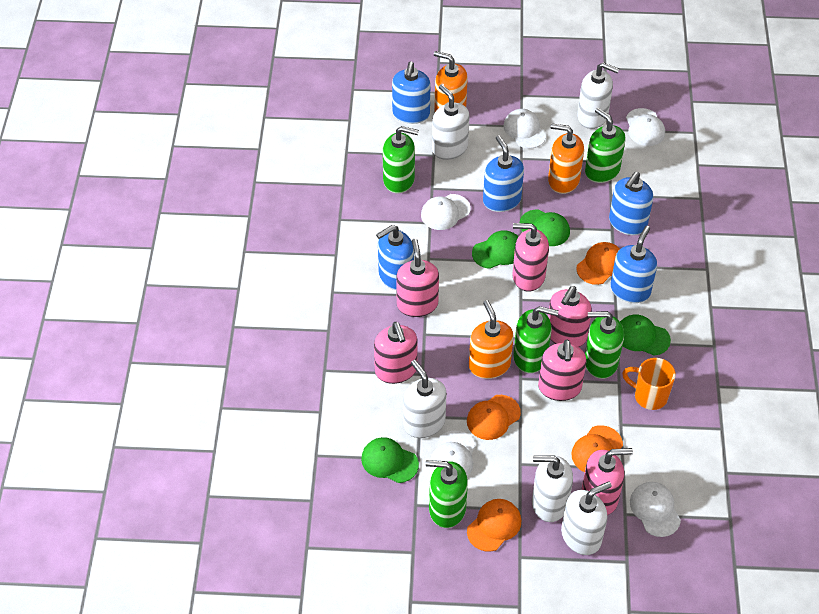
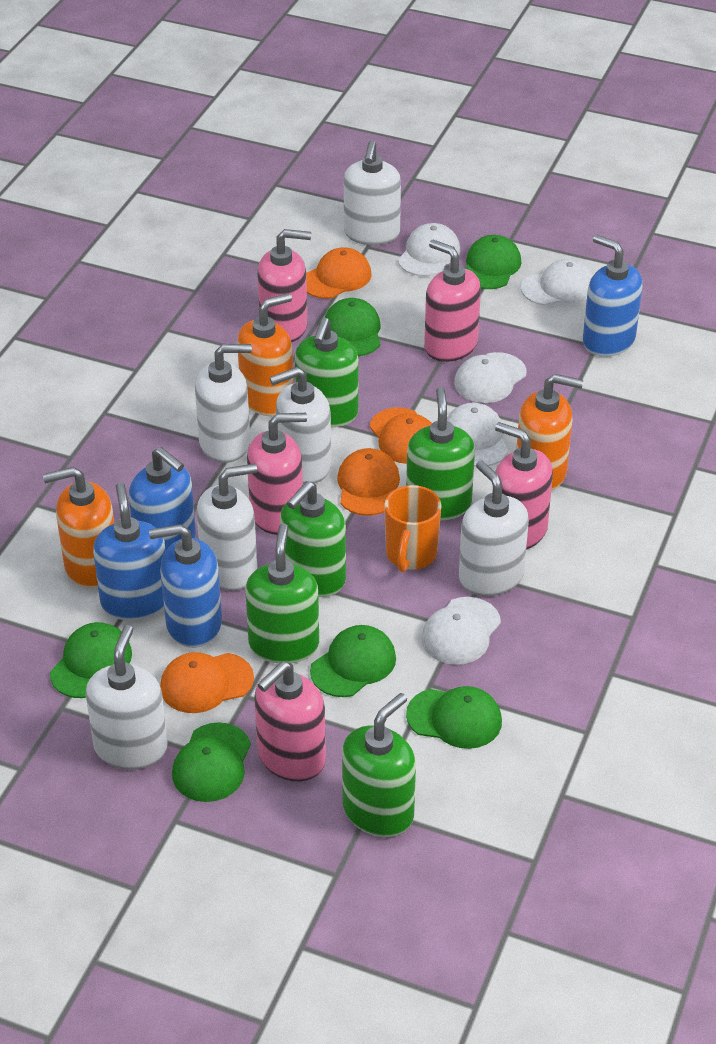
blue soap dispenser: [376,225,414,290] [392,61,431,124] [483,135,524,212] [609,172,653,235] [610,226,657,303] = 5 -> [93,482,166,620] [128,447,196,550] [149,524,222,648] [583,235,643,357] = 4
green cap: [361,437,419,483] [472,230,518,269] [520,209,570,246] [620,315,671,356] = 4 -> [50,622,132,698] [172,722,251,802] [310,625,396,697] [325,298,380,356] [406,686,502,749] [465,235,521,289] = 6
pink soap dispenser: [374,322,418,384] [396,239,439,317] [513,223,549,292] [538,339,587,401] [548,286,592,347] [581,448,633,515] = 6 -> [247,413,307,535] [254,661,326,781] [257,229,311,342] [424,240,481,362] [495,422,553,550] = 5
white soap dispenser: [403,360,447,438] [432,84,470,160] [532,456,573,522] [561,481,612,555] [577,62,619,129] = 5 -> [86,625,168,770] [195,344,252,463] [196,463,257,591] [269,367,331,484] [344,141,401,245] [459,460,529,596] = 6

